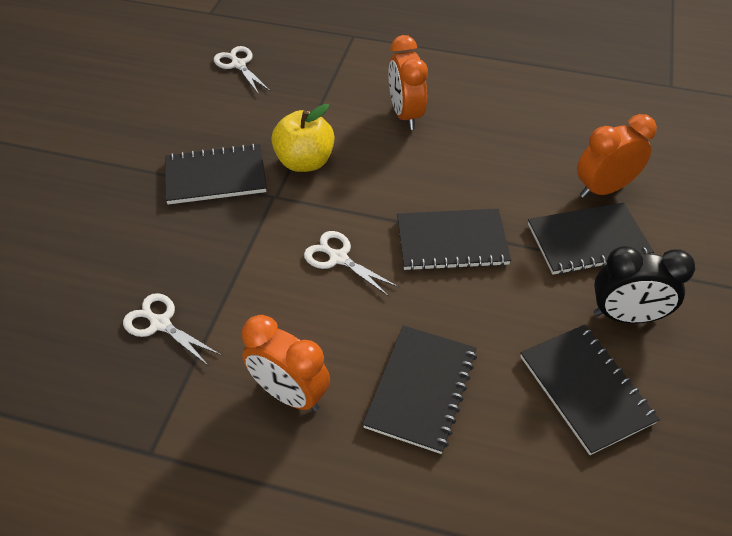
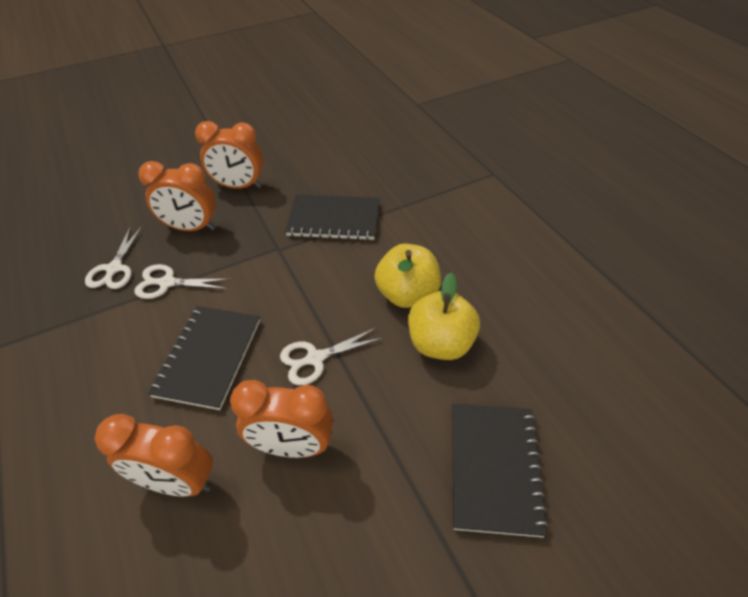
black clock: [594,246,695,324] = 1 -> none = 0
black notebook: [165,143,267,204] [363,325,477,454] [397,209,511,271] [520,325,660,455] [528,202,654,275] = 5 -> [148,306,260,410] [285,194,379,241] [452,404,549,538] = 3
orange clock: [242,315,330,412] [388,35,428,130] [577,114,657,198] = 3 -> [95,414,213,497] [138,161,216,231] [195,121,263,189] [230,380,333,458] = 4
yellow apple: [271,104,334,172] = 1 -> [374,244,441,308] [408,272,480,360] = 2

